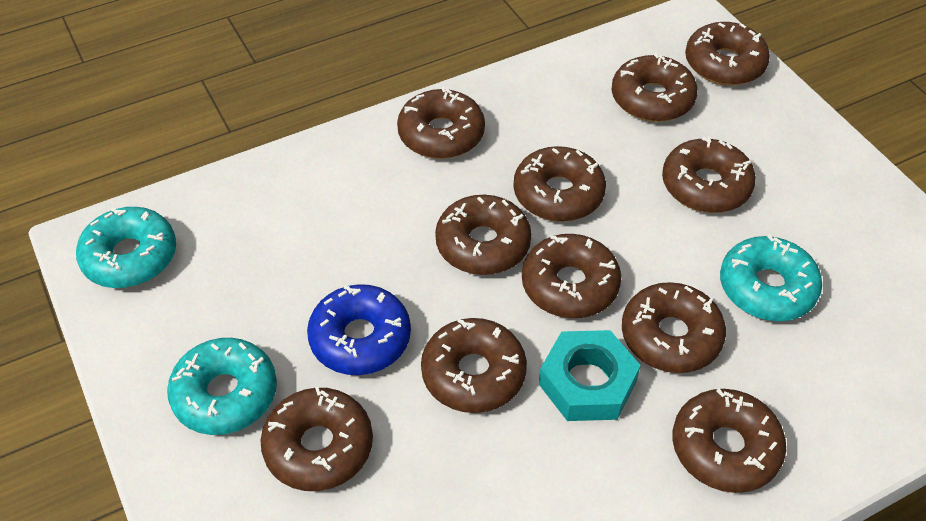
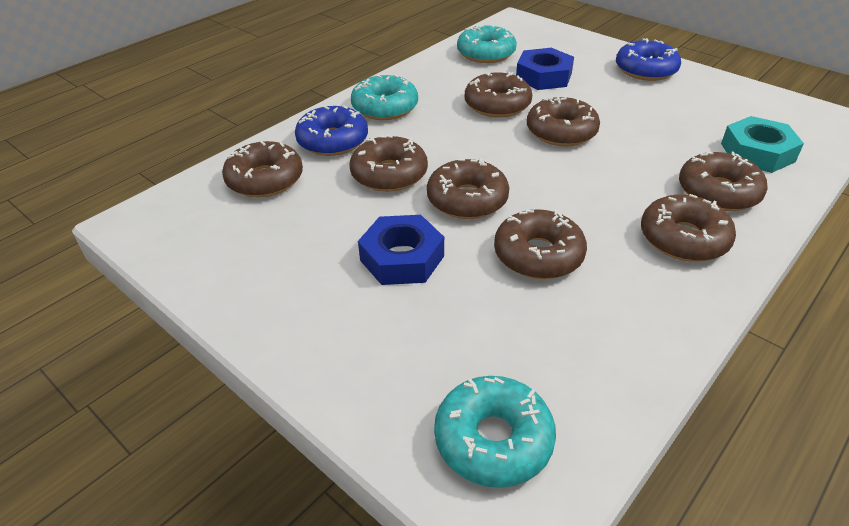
blue donut: [307,284,411,375] = 1 -> [295,105,368,156] [616,38,681,81] = 2
blue nut: none = 0 -> [358,215,444,285] [516,48,574,90] = 2
brown donut: [261,387,373,491] [397,87,485,159] [421,318,527,413] [435,195,531,275] [513,146,606,222] [522,234,621,318] [612,53,698,122] [622,282,726,373] [662,136,756,213] [672,388,786,493] [685,22,770,85] = 11 -> [222,141,303,198] [349,135,428,192] [427,158,509,219] [465,72,532,118] [494,209,587,279] [527,97,600,146] [641,194,736,262] [679,152,768,211] = 8

